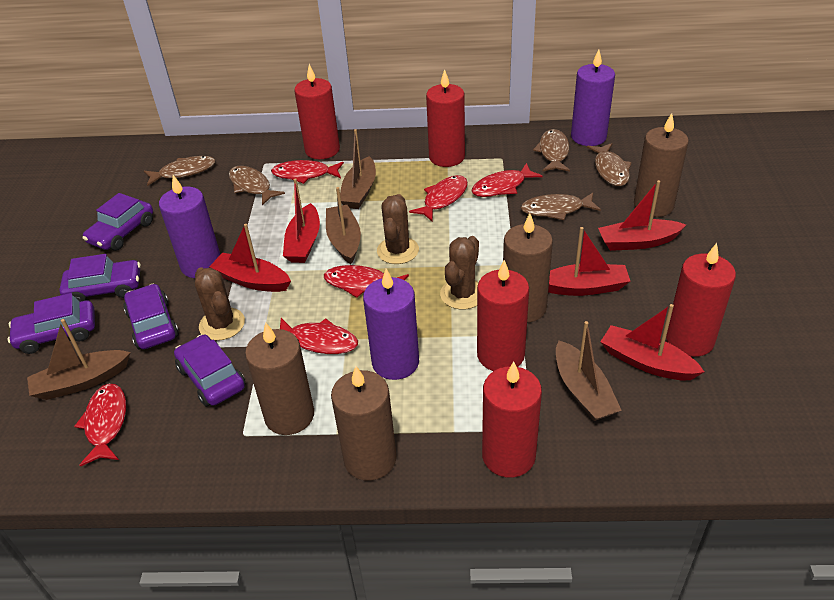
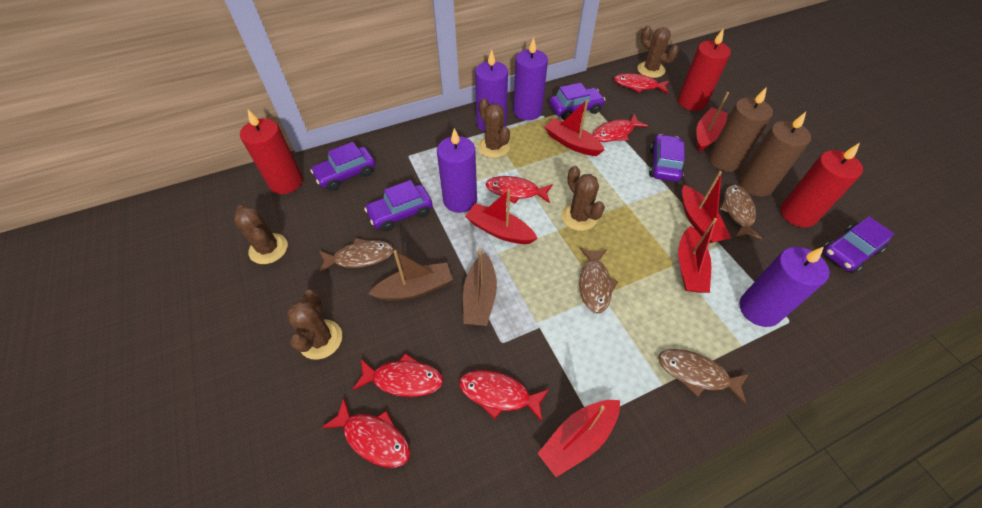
brown boat: [27,319,131,400] [326,187,361,264] [340,129,376,209] [556,321,622,421] = 4 -> [368,250,453,301] [463,249,497,326] = 2
brown cactus: [195,268,245,341] [377,194,419,264] [440,236,479,310] = 3 -> [234,205,288,264] [287,290,342,360] [478,98,510,158] [561,166,605,231] [637,26,679,78] = 5
brown candle: [245,322,314,435] [331,366,396,481] [503,213,553,323] [634,113,689,217] = 4 -> [709,87,773,172] [739,112,811,197] = 2
brown fish: [144,156,216,186] [229,166,285,206] [521,193,601,220] [533,129,570,172] [587,143,632,186] = 5 -> [319,238,394,274] [579,247,618,314] [658,349,749,405] [719,185,762,240] = 4
purple candle: [159,175,220,278] [363,268,419,380] [571,49,615,146] = 3 -> [437,128,477,213] [475,49,508,132] [513,37,548,120] [739,247,830,327] = 4
red boat: [209,224,291,292] [283,178,320,263] [548,227,630,296] [598,180,686,251] [600,304,704,380] = 5 -> [465,189,538,244] [537,400,620,477] [544,100,604,156] [678,218,717,293] [682,171,731,243] [696,92,729,151] = 6
red candle: [294,64,340,159] [426,69,465,167] [477,260,529,371] [482,361,542,478] [666,243,736,357] = 5 -> [240,110,303,194] [678,28,731,111] [780,143,863,228] = 3

